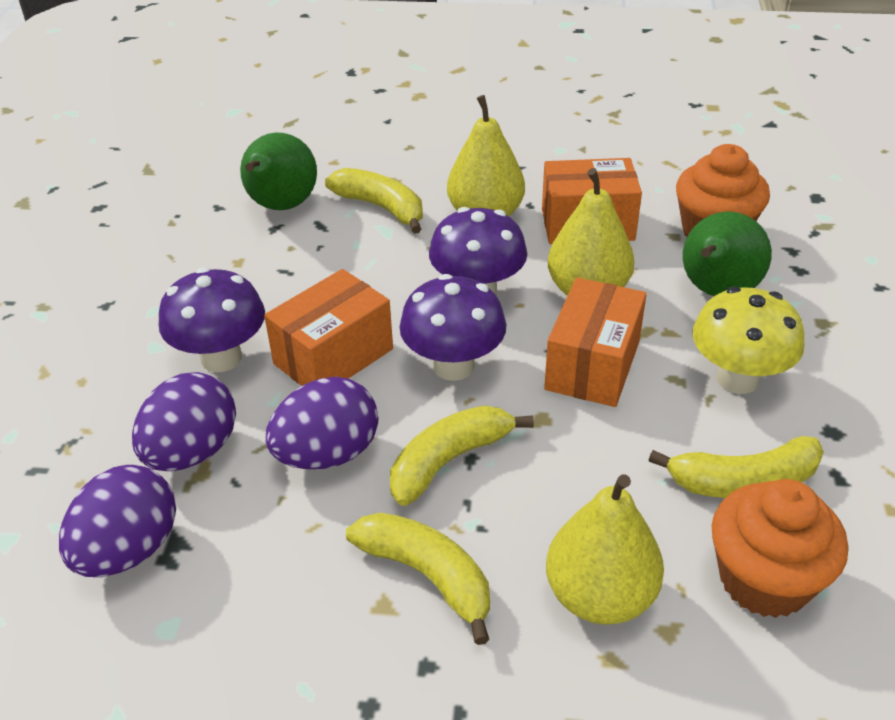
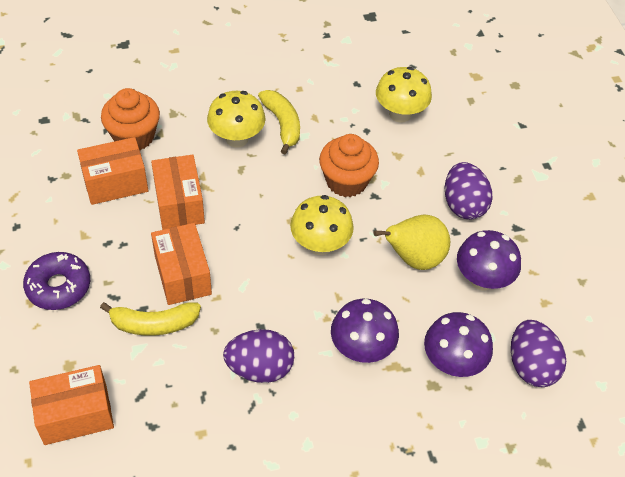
green pear: [240,132,317,210] [683,211,772,296] = 2 -> none = 0
orange box: [264,269,393,386] [542,158,642,244] [544,277,647,407] = 3 -> [29,365,114,445] [77,137,148,205] [151,155,205,230] [151,223,212,305] = 4
purple donut: none = 0 -> [23,252,90,310] = 1
yellow banana: [325,168,423,234] [346,513,490,645] [390,405,534,506] [649,436,824,498] = 4 -> [100,302,201,336] [258,90,300,154] = 2
yellow mushroom: [692,287,805,394] = 1 -> [207,91,266,148] [290,195,354,255] [376,67,432,123] = 3
yellow pear: [447,95,525,216] [546,474,664,624] [548,168,634,296] = 3 -> [374,215,450,270] = 1

